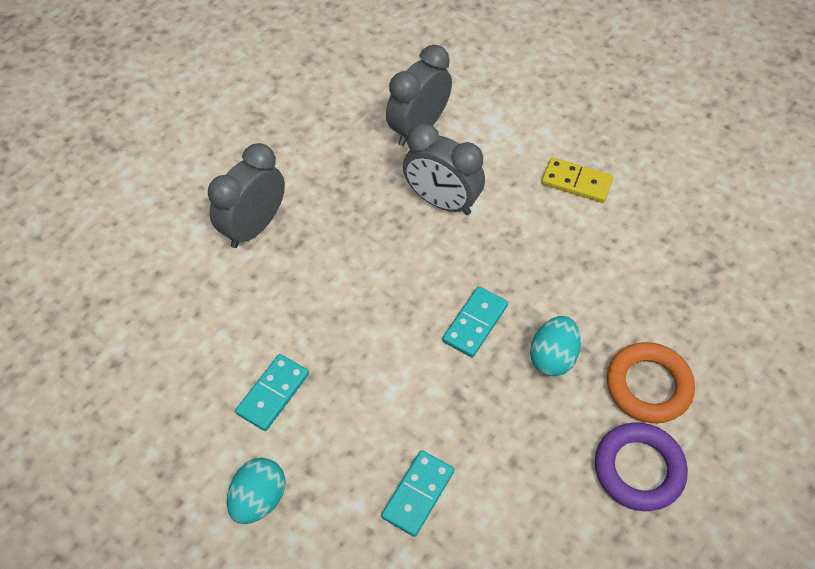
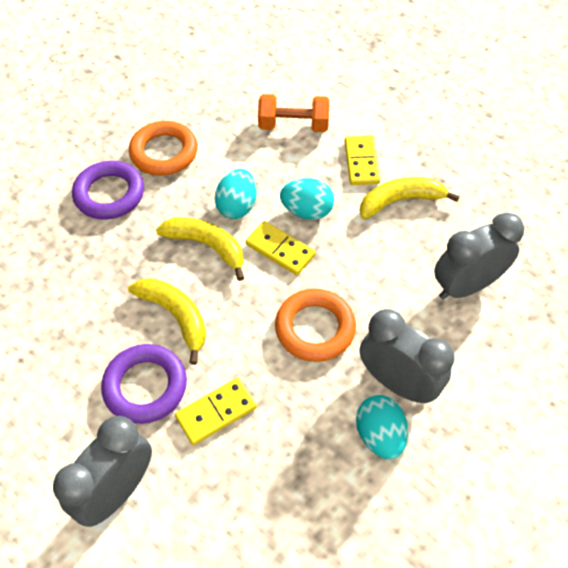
orange dumbbell: none = 0 -> [258,94,330,132] = 1
orange ring: [606,342,695,423] = 1 -> [129,121,198,176] [275,289,356,362] = 2
purple ring: [595,422,688,511] = 1 -> [72,161,144,220] [101,344,187,424] = 2
turquoise domino: [235,354,309,431] [381,450,454,537] [442,286,508,358] = 3 -> none = 0
turquoise egg: [227,458,286,524] [530,316,581,376] = 2 -> [215,169,257,219] [280,178,334,220] [356,395,408,459] = 3
yellow banana: none = 0 -> [128,278,206,365] [156,217,244,281] [359,177,460,219] = 3
yellow domino: [541,157,613,203] = 1 -> [175,378,257,445] [246,221,315,275] [345,136,381,185] = 3

